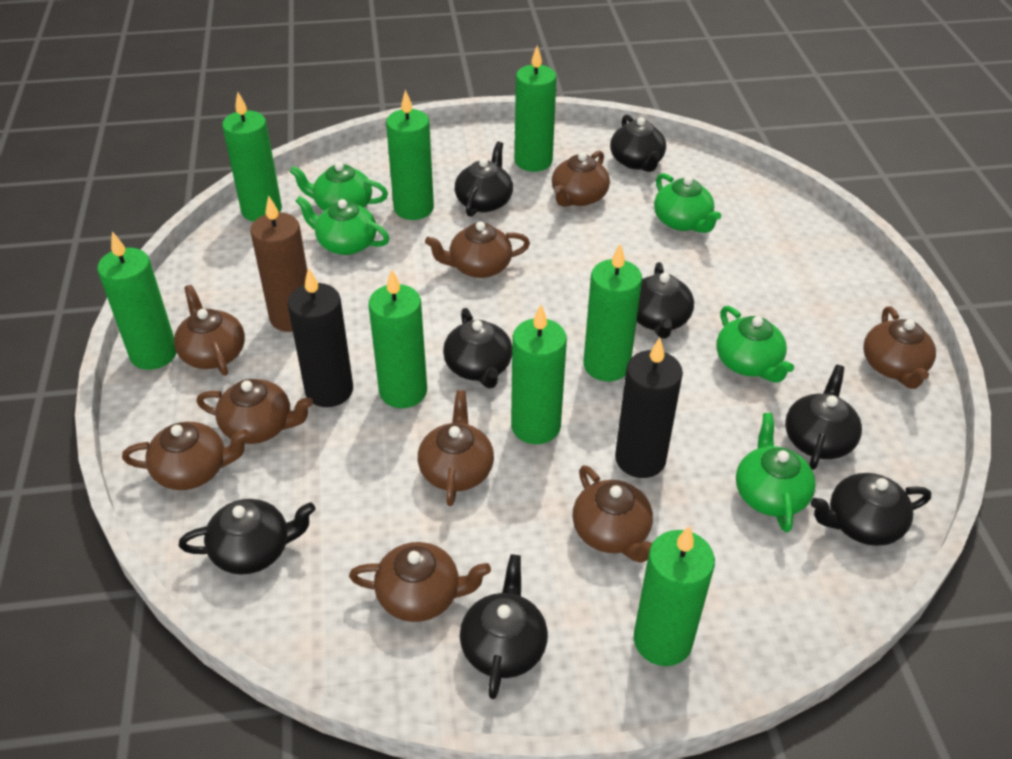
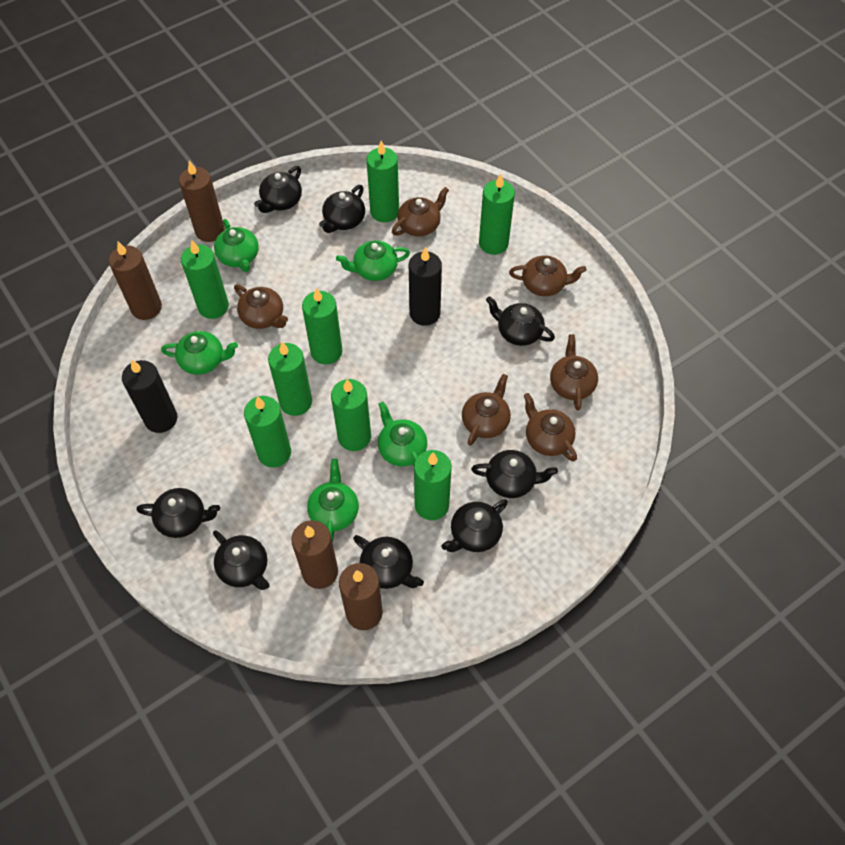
brown candle: [250,195,308,332] = 1 -> [109,242,162,320] [179,160,225,242] [291,520,338,589] [339,563,383,630] = 4
brown teapot: [122,422,250,490] [174,285,245,376] [196,379,313,444] [349,542,491,622] [418,390,494,506] [425,221,530,278] [552,150,610,207] [572,465,653,563] [863,306,936,389] = 9 -> [234,284,288,329] [392,187,449,236] [462,374,511,446] [509,255,586,296] [524,393,577,461] [550,334,598,411] = 6

